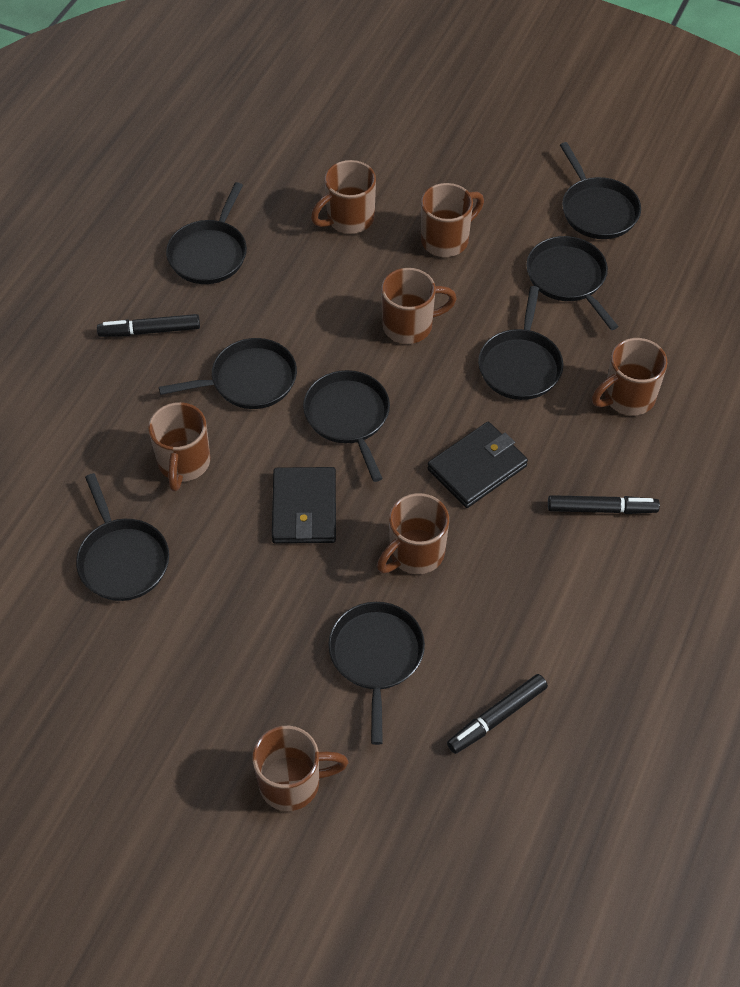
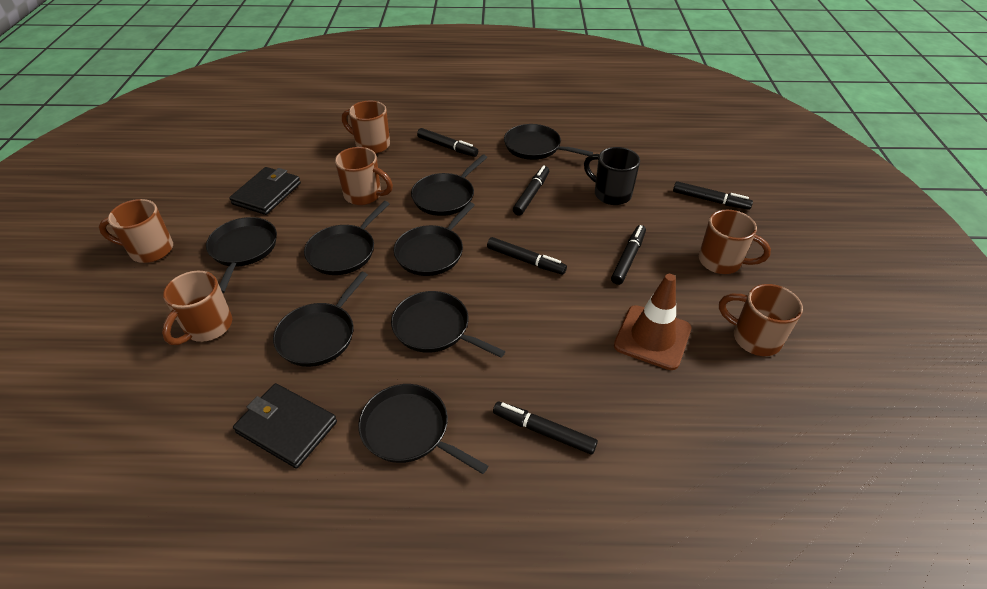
black marker: [97,314,200,337] [447,674,548,754] [548,495,660,514] = 3 -> [417,128,478,157] [487,237,567,275] [493,401,598,455] [513,166,549,216] [611,225,646,285] [673,181,753,210] = 6
black mug: none = 0 -> [584,147,640,205] = 1
brown mug: [148,402,210,491] [253,726,349,811] [311,160,376,234] [377,493,449,574] [381,268,457,344] [421,183,484,257] [592,338,668,416] = 7 -> [99,199,173,263] [162,271,232,345] [335,147,393,205] [342,101,390,154] [699,210,771,274] [719,284,803,356] = 6
brown traffic cone: none = 0 -> [614,274,691,370] = 1

